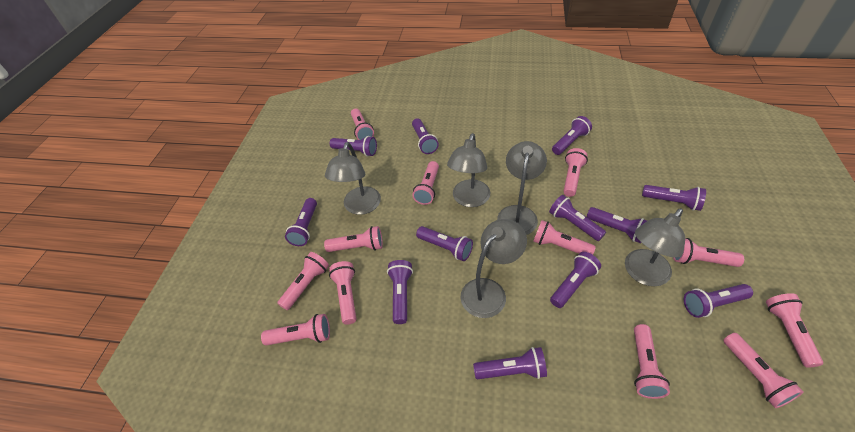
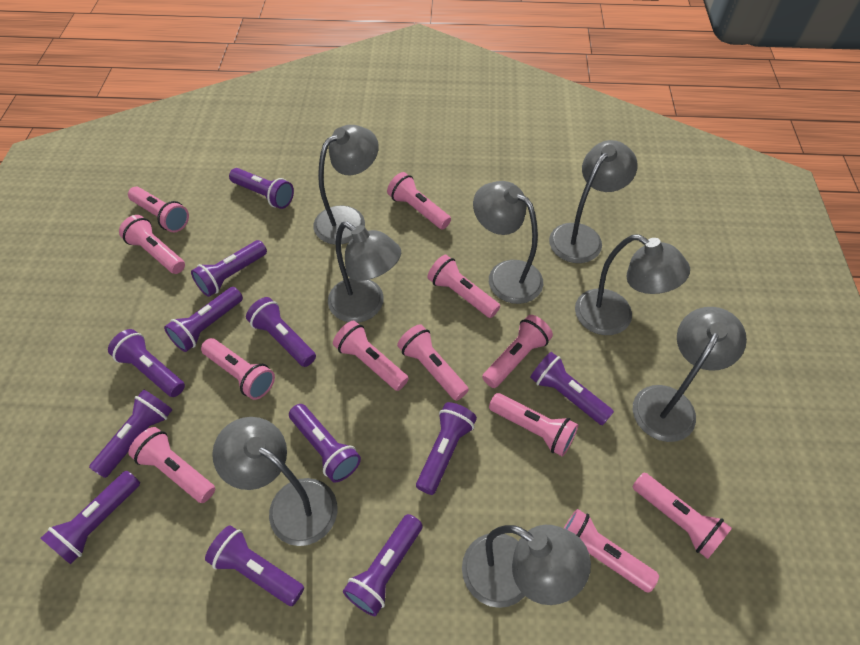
grey lamp: [325,142,381,215] [447,133,490,207] [460,219,527,318] [497,141,547,235] [625,208,685,286] = 5 -> [212,417,337,546] [313,125,379,245] [328,222,401,323] [462,525,591,608] [473,181,543,304] [549,140,637,263] [575,234,690,335] [633,307,747,442] = 8

